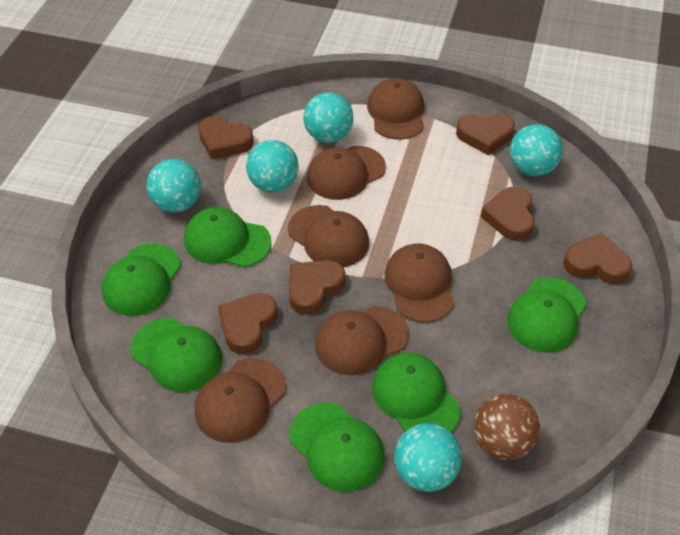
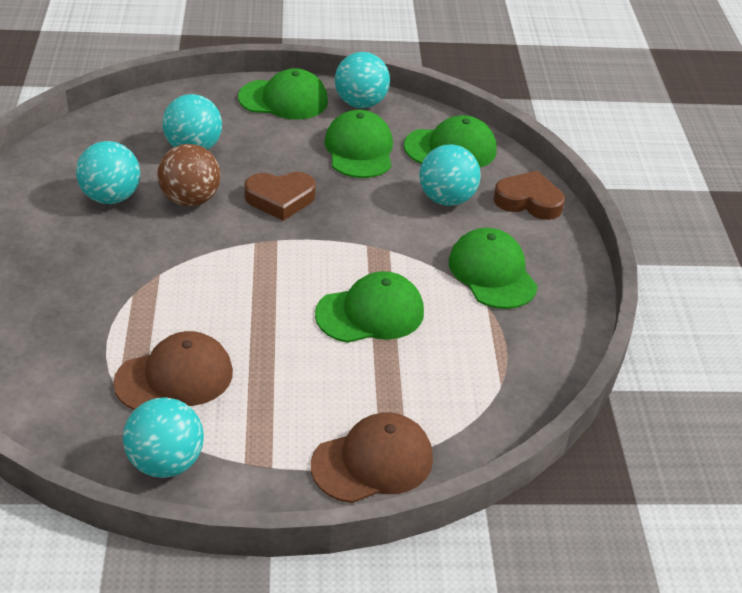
brown cap: [194,358,286,443] [288,205,369,267] [307,146,386,200] [315,305,409,375] [367,78,424,140] [384,244,454,322] = 6 -> [113,331,233,410] [311,412,433,503] = 2
brown heart: [198,116,254,159] [218,293,277,355] [289,260,345,315] [456,114,515,155] [481,187,535,241] [563,233,632,284] = 6 -> [244,172,316,221] [494,171,565,220] = 2
green cap: [102,243,181,316] [130,318,222,392] [184,207,272,267] [289,402,385,492] [372,352,461,433] [507,277,587,353] = 6 -> [238,68,328,119] [315,271,424,343] [324,110,393,178] [404,115,497,167] [449,228,538,309] = 5

